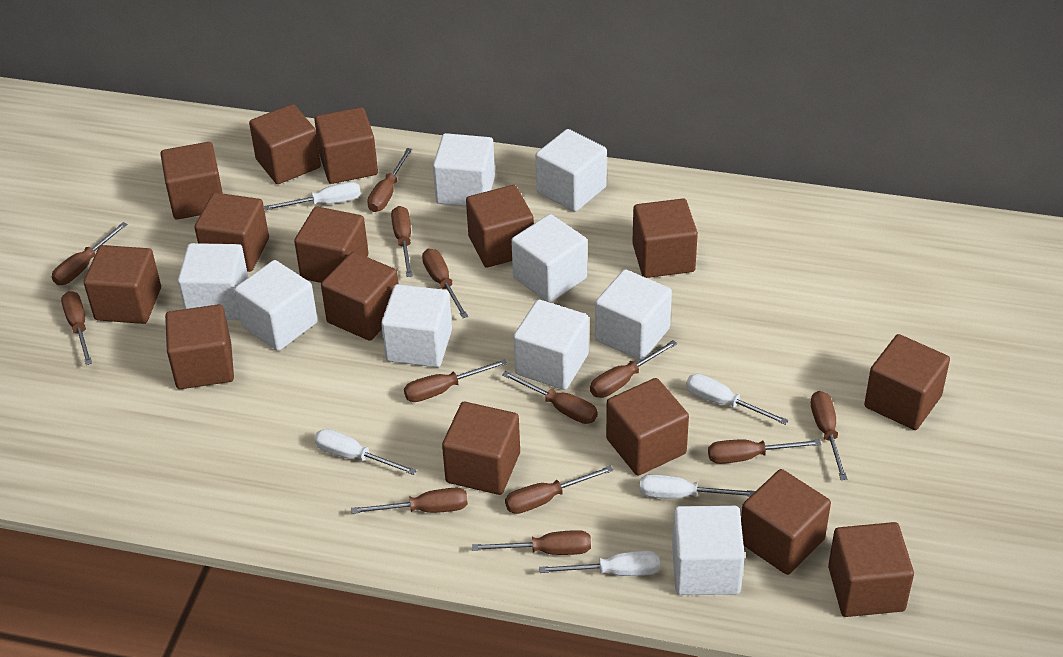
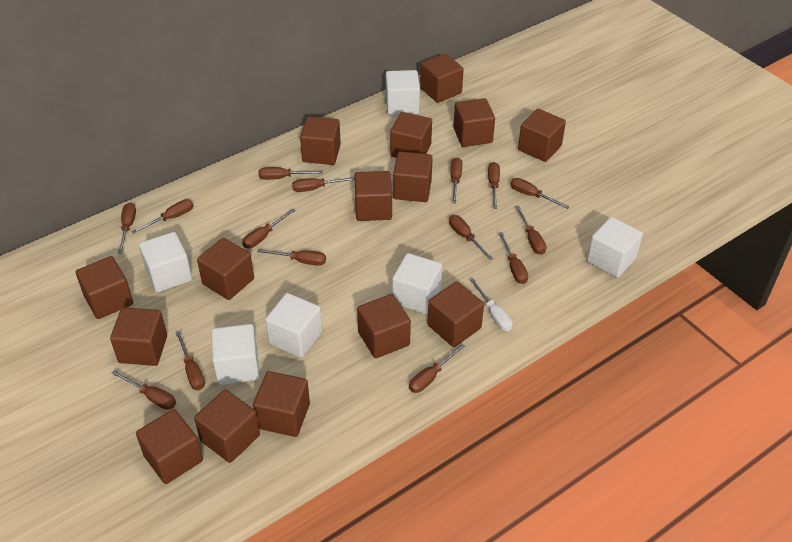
brown screwdriver: [52,222,127,285] [61,291,92,365] [351,488,468,514] [367,148,412,212] [391,206,413,277] [404,359,507,402] [422,249,468,318] [472,530,591,555] [502,371,598,424] [505,465,614,514] [590,340,677,398] [708,439,821,464] [811,391,847,480] = 13 -> [111,370,176,410] [118,203,136,254] [132,199,193,234] [175,331,205,390] [242,209,295,248] [257,249,326,266] [258,167,323,180] [292,177,355,192] [409,344,465,393] [449,215,493,260] [450,158,462,204] [488,162,500,209] [499,232,528,284] [510,178,570,209] [515,206,546,255] = 15
white cube: [178,243,248,320] [234,260,318,351] [381,284,452,367] [433,133,495,206] [511,214,587,303] [513,300,589,390] [536,129,607,212] [595,269,672,360] [672,506,745,595] = 9 -> [139,232,192,292] [211,324,259,385] [265,293,322,358] [386,70,420,115] [392,253,442,314] [587,217,643,278] = 6
white screwdriver: [264,182,361,210] [314,429,417,475] [539,551,660,576] [639,474,755,499] [686,374,789,425] = 5 -> [470,278,512,331] = 1

